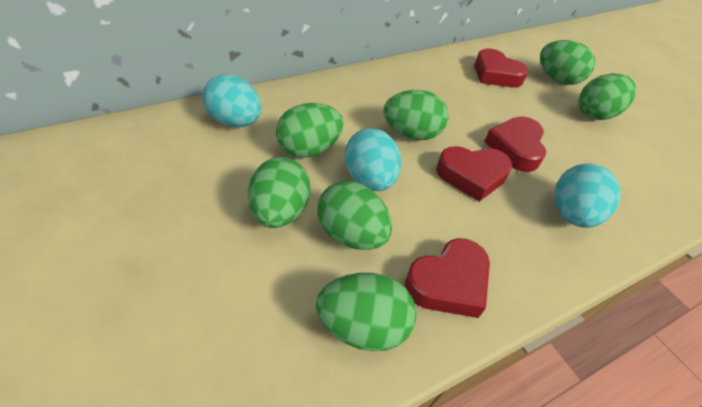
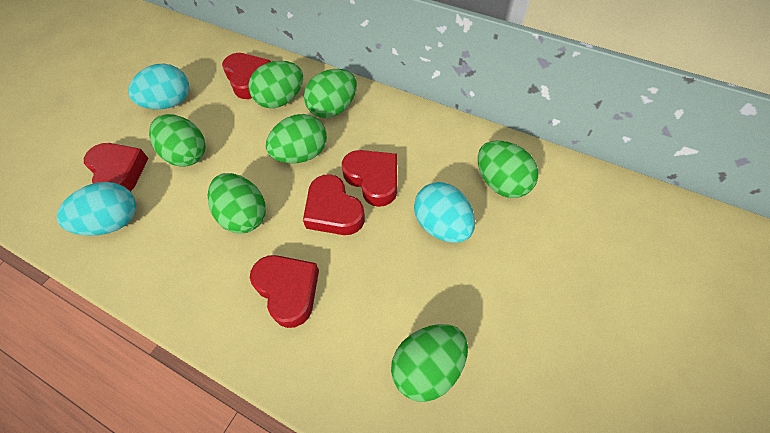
red heart: [405,238,490,318] [437,146,512,202] [474,49,528,87] [484,116,546,172] = 4 -> [84,143,149,192] [222,53,271,99] [250,255,319,328] [303,174,365,235] [342,150,397,207] = 5

